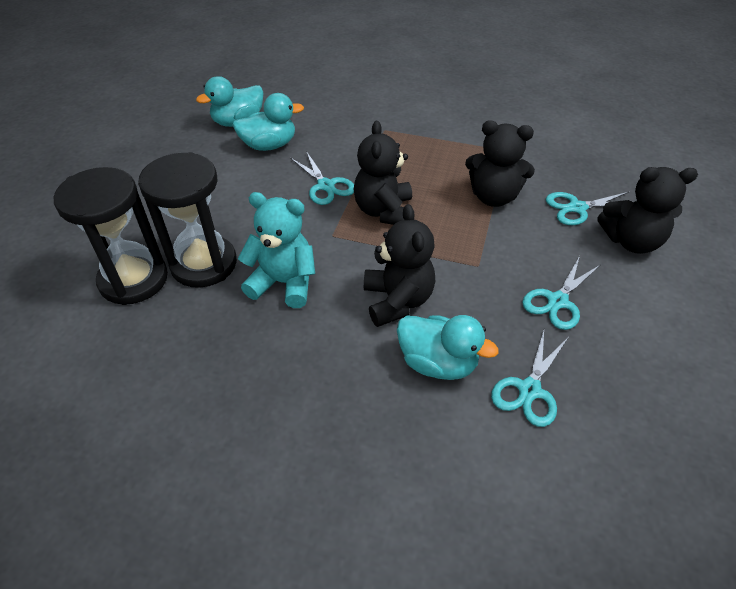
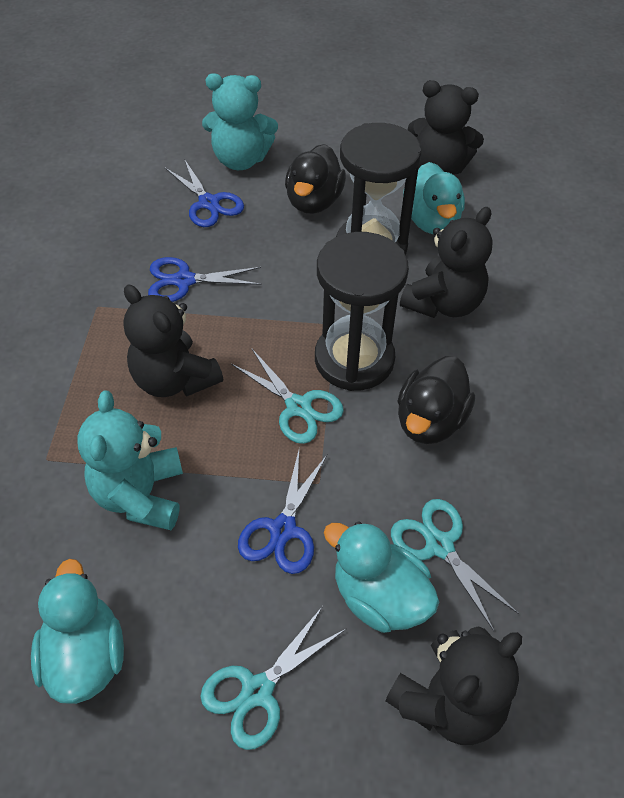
black duck: none = 0 -> [285,144,346,214] [397,356,475,444] = 2
blue scissors: none = 0 -> [148,257,262,302] [165,159,244,227] [238,450,327,574] = 3
turquoise scissors: [290,151,354,205] [491,331,568,427] [522,256,600,330] [546,192,629,225] = 4 -> [200,606,347,750] [231,349,344,444] [391,499,519,631] = 3
turquoise teddy bear: [238,192,315,308] = 1 -> [78,391,183,530] [202,73,278,170] = 2

